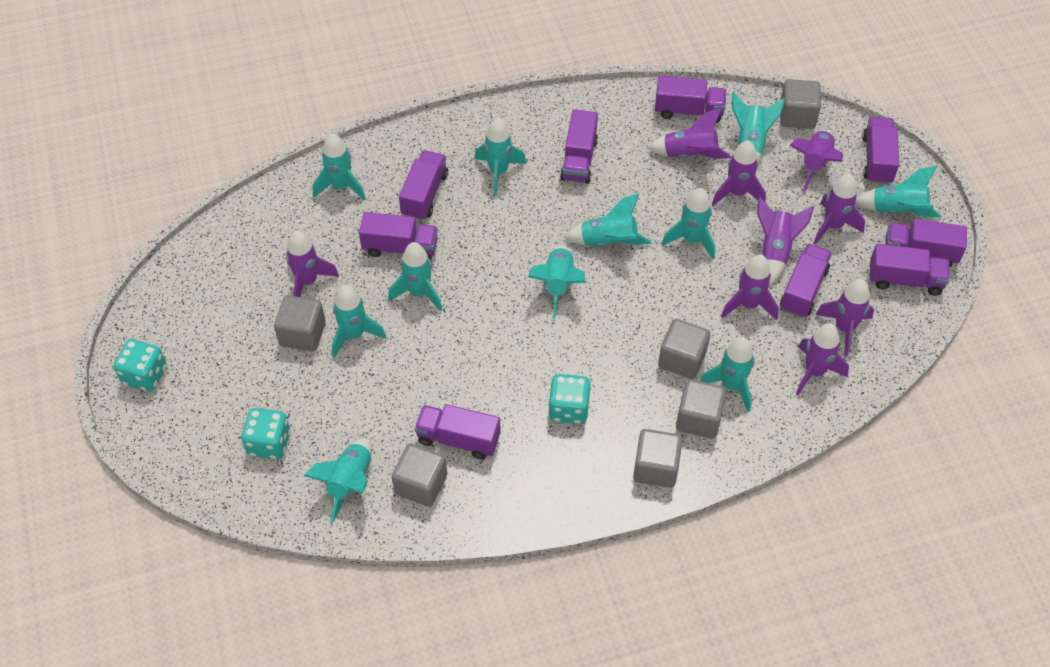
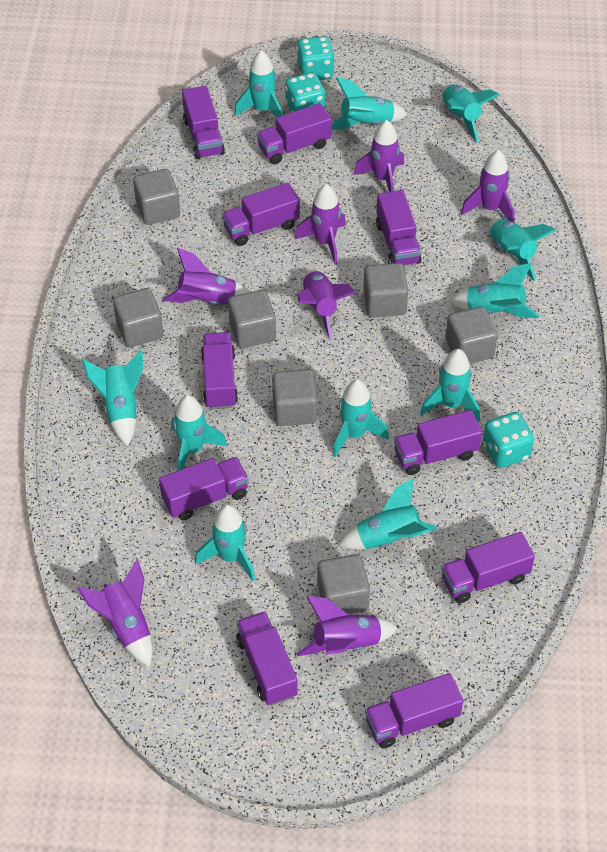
grey cube: [274,295,326,351] [392,444,447,507] [633,429,682,488] [658,319,710,379] [676,379,727,439] [780,79,821,129] = 6 -> [113,288,163,347] [133,169,180,225] [228,290,276,348] [272,369,317,426] [317,554,370,615] [363,263,408,318] [445,306,498,364] = 7
purple rocket: [286,231,339,297] [647,108,731,159] [712,140,766,206] [721,255,779,320] [757,197,814,285] [789,130,843,192] [796,323,849,395] [814,174,865,245] [815,279,874,356] = 9 -> [77,560,153,667] [163,248,250,305] [294,184,346,265] [296,596,398,656] [297,269,356,340] [354,120,404,192] [461,150,515,223] = 7
purple truck: [359,212,438,260] [399,150,448,221] [415,404,501,460] [560,109,598,184] [655,76,726,123] [780,244,832,318] [862,117,899,184] [870,244,950,296] [885,219,967,267] = 9 -> [159,457,249,520] [182,86,225,159] [201,332,238,409] [222,182,300,246] [236,612,298,705] [257,103,332,164] [365,673,463,748] [376,190,421,266] [394,410,482,475] [441,532,535,603] = 10

